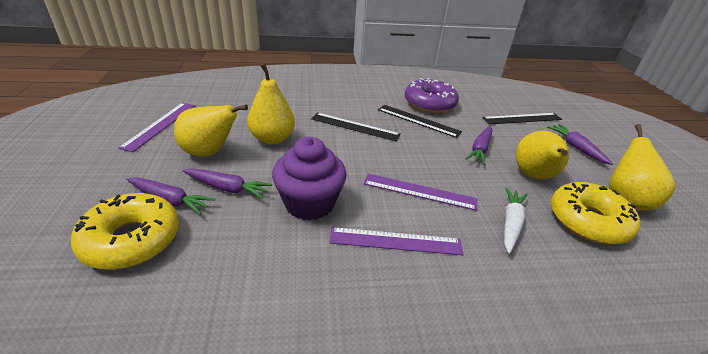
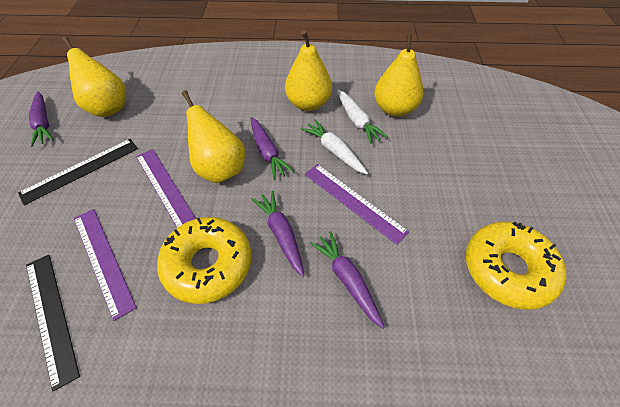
black ruler: [311,112,401,141] [378,105,462,138] [483,113,562,124] = 3 -> [18,139,138,205] [26,255,80,391] = 2
purple cupcake: [272,137,347,220] = 1 -> none = 0
purple donut: [405,78,459,113] = 1 -> none = 0
white carrot: [504,188,528,254] = 1 -> [300,119,368,174] [337,90,388,144] = 2

